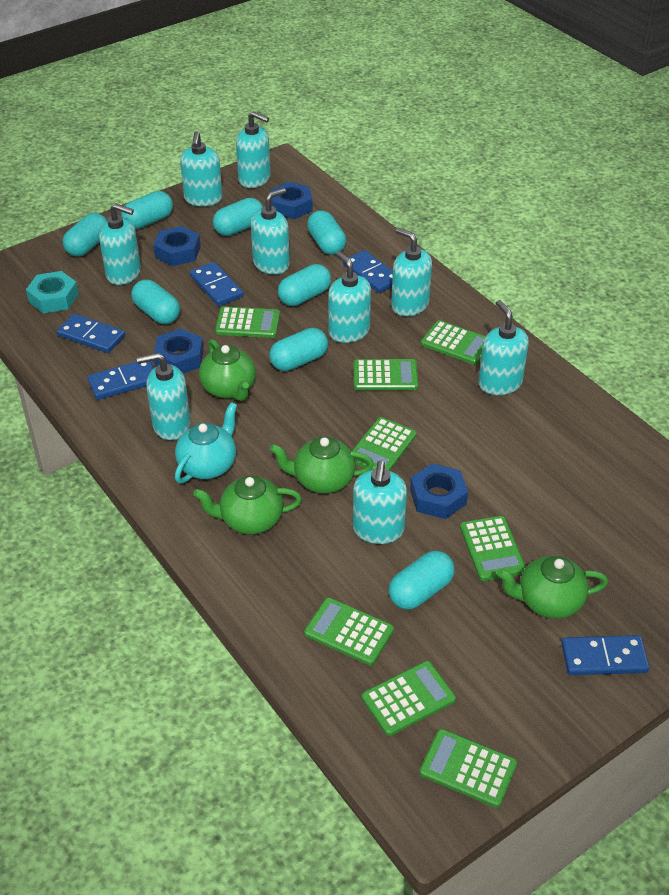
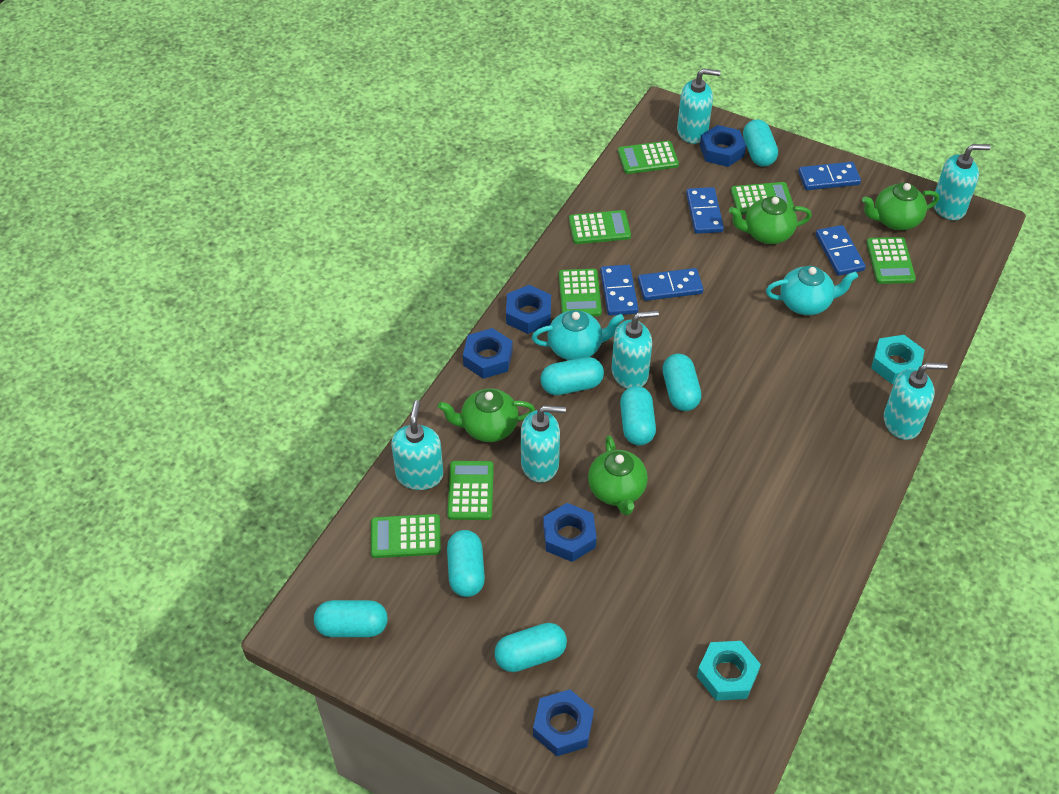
blue nut: [153,329,204,373] [154,226,201,266] [270,182,313,219] [410,463,468,519] = 4 -> [463,328,513,379] [506,285,551,334] [533,689,594,756] [543,503,597,562] [700,125,746,167] = 5
green calculator: [215,306,280,338] [304,597,394,665] [352,417,416,471] [353,359,418,390] [362,661,456,736] [419,729,517,808] [421,320,486,365] [460,516,526,581] = 8 -> [371,514,441,558] [447,461,494,520] [559,269,602,316] [569,210,631,244] [618,141,679,174] [731,182,794,215] [866,237,916,284] = 7
turquoise capsule: [63,213,107,257] [121,191,173,229] [131,280,180,324] [213,198,263,236] [269,328,328,371] [278,264,331,306] [307,210,346,255] [389,551,454,610] = 8 -> [314,600,388,637] [447,530,485,597] [494,623,567,672] [540,357,604,395] [620,386,656,445] [662,354,701,411] [743,119,778,166] = 7
turquoise nut: [26,271,79,313] = 1 -> [697,641,761,701] [871,335,925,384] = 2
turquoise soap dispenser: [99,203,141,285] [137,353,191,440] [180,131,222,207] [236,111,270,188] [251,188,290,275] [328,251,371,343] [353,460,407,544] [391,228,432,316] [478,300,529,395] = 9 -> [391,400,443,490] [521,406,566,483] [612,310,659,389] [677,69,721,144] [884,363,948,440] [933,144,991,220] = 6
turquoise teapot: [175,402,237,483] = 1 -> [532,310,624,360] [766,266,858,315] = 2

